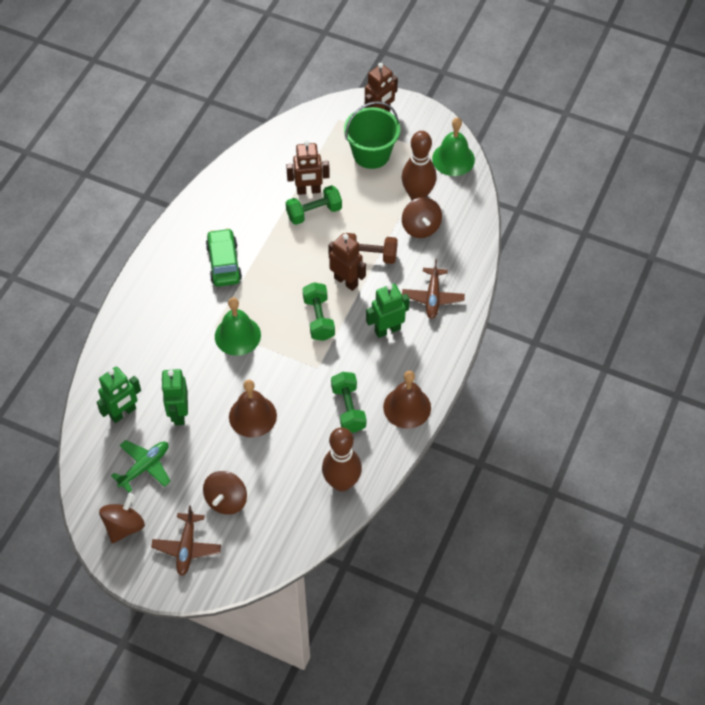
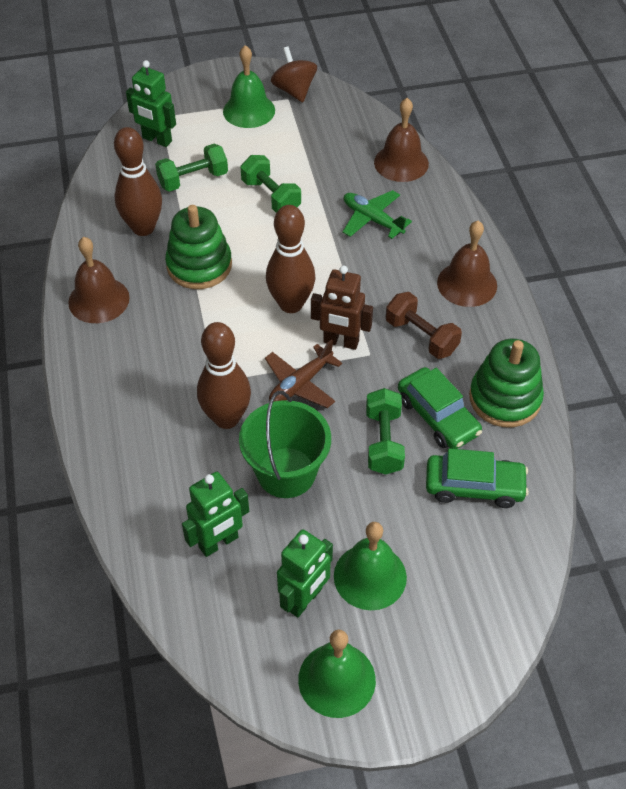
brown bell: [229,380,277,438] [383,371,431,429] = 2 -> [68,237,130,323] [374,98,429,182] [437,221,497,307] = 3
brown bowling pin: [322,427,362,492] [401,131,437,200] = 2 -> [114,127,162,236] [197,322,251,429] [266,205,315,313] = 3
brown plane: [151,505,221,576] [402,259,465,319] = 2 -> [265,339,342,408] = 1
brown robot: [286,140,330,195] [328,233,366,291] [365,63,398,111] = 3 -> [311,266,373,350] = 1
brown spinning top: [99,493,145,543] [203,471,247,515] [402,197,442,238] = 3 -> [271,46,317,102] = 1
green bell: [215,297,261,356] [432,117,475,176] = 2 -> [223,45,275,128] [298,630,376,718] [334,522,407,610] = 3
green car: [206,228,242,287] = 1 -> [398,367,482,449] [426,448,529,508] = 2
green stacking toy: none = 0 -> [165,205,232,289] [469,339,544,427] = 2

